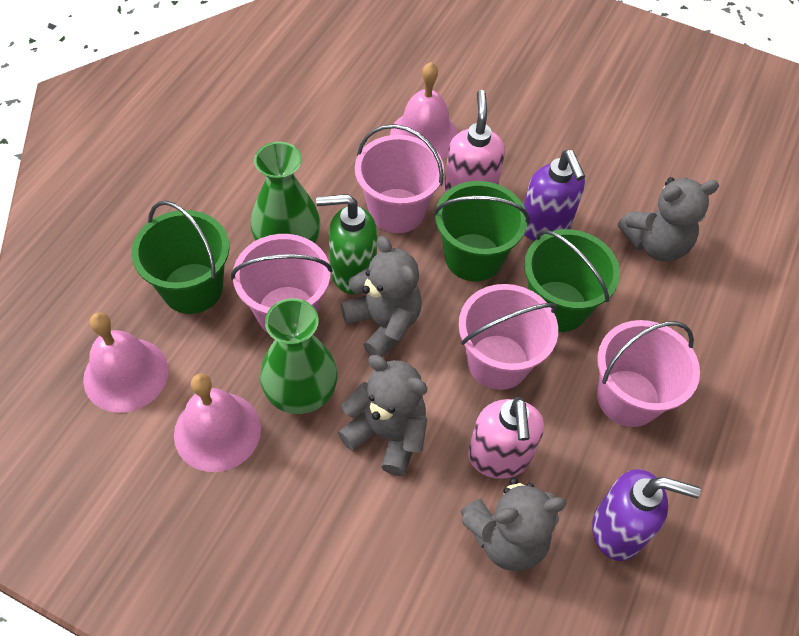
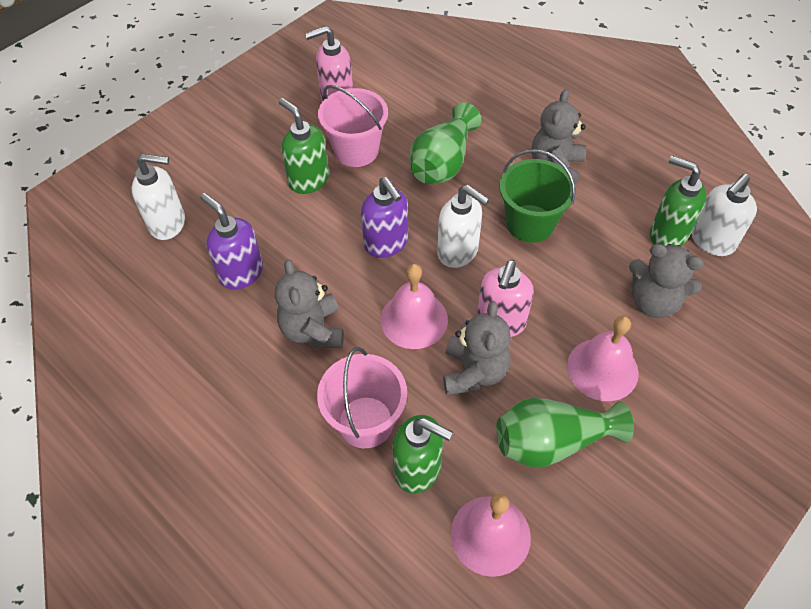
green bucket: [131,201,229,314] [433,181,529,281] [524,229,620,332] = 3 -> [499,149,576,243] = 1
green soap dispenser: [316,194,377,294] = 1 -> [279,98,329,194] [393,415,453,493] [650,156,707,246] = 3
pink bucket: [231,234,332,333] [355,124,444,233] [458,284,558,390] [597,320,700,427] = 4 -> [317,347,407,448] [318,85,388,167] = 2
white soap dispenser: none = 0 -> [132,154,185,240] [437,185,489,268] [692,174,757,256] = 3

